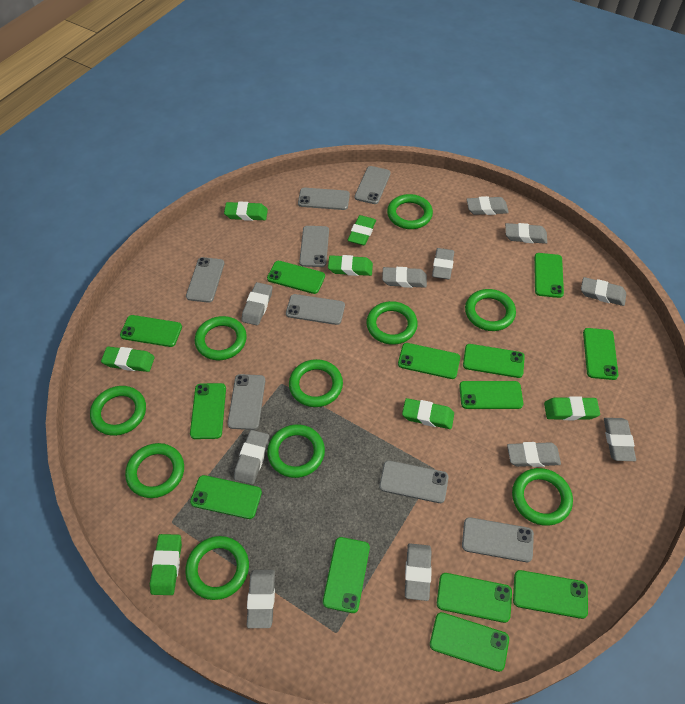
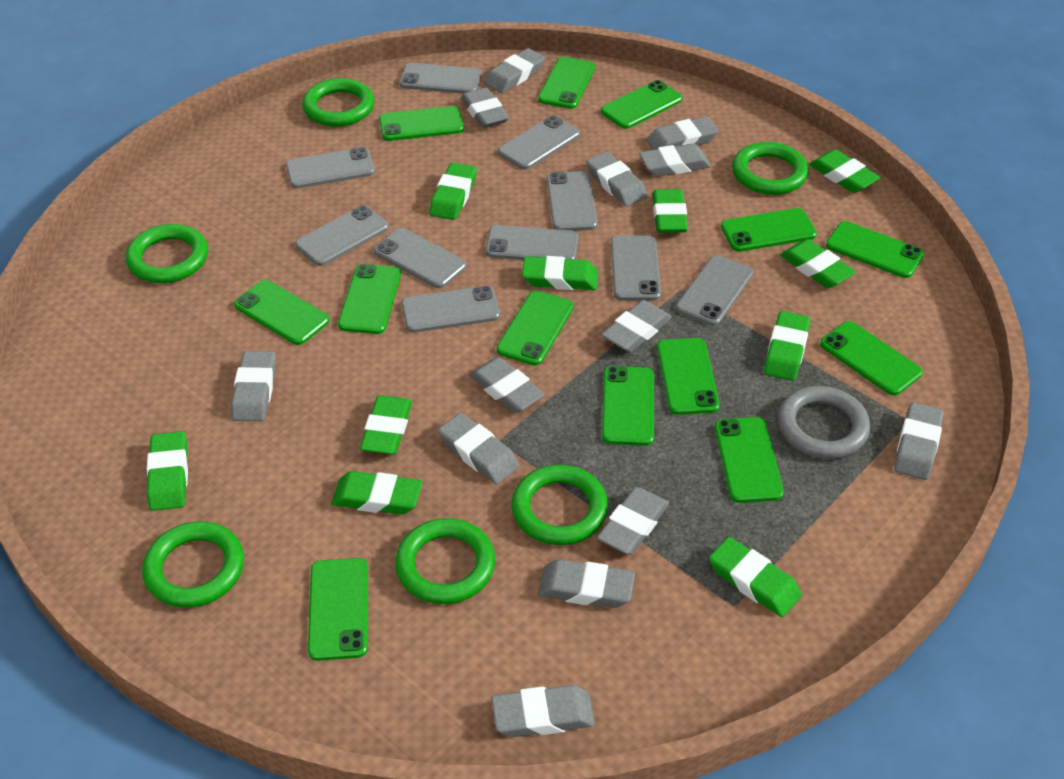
green eraser: [101,347,155,372] [150,534,182,595] [224,202,268,221] [328,255,373,276] [348,215,376,245] [402,398,454,429] [544,396,600,420] = 7 -> [147,431,188,511] [331,471,422,515] [360,395,412,455] [429,163,477,220] [522,256,598,290] [652,189,688,233] [709,537,802,617] [764,311,810,381] [780,239,856,288] [809,149,880,193] = 10
green ring: [90,386,146,436] [125,443,184,498] [185,536,249,600] [195,316,247,360] [267,424,325,478] [289,359,343,407] [366,301,418,345] [387,194,433,229] [465,289,516,331] [512,468,573,526] = 10 -> [126,224,208,283] [142,521,244,608] [302,78,374,127] [395,518,495,604] [512,465,608,545] [732,142,809,195] = 6
grey eraser: [234,430,269,485] [241,282,273,325] [247,570,275,628] [382,267,427,288] [405,543,432,601] [432,248,454,279] [466,196,509,215] [505,223,547,244] [507,442,561,467] [581,277,626,306] [604,418,636,461] = 11 -> [231,351,276,421] [438,413,519,484] [461,88,509,128] [469,357,545,413] [485,48,545,93] [491,685,595,737] [538,559,635,608] [586,152,647,207] [597,487,669,554] [601,300,672,352] [639,143,711,176] [647,116,719,150] [894,402,944,480] = 13
grey phone: [186,257,224,303] [227,374,265,430] [286,294,345,325] [298,188,350,210] [299,226,329,267] [355,166,391,204] [379,460,449,503] [462,517,534,562] = 8 -> [286,147,375,188] [295,205,389,266] [374,228,467,288] [399,63,482,94] [401,286,500,333] [486,225,578,260] [498,115,580,169] [547,171,597,231] [611,236,661,301] [676,255,753,326] = 10
grey ring: none = 0 -> [778,386,870,459] = 1

